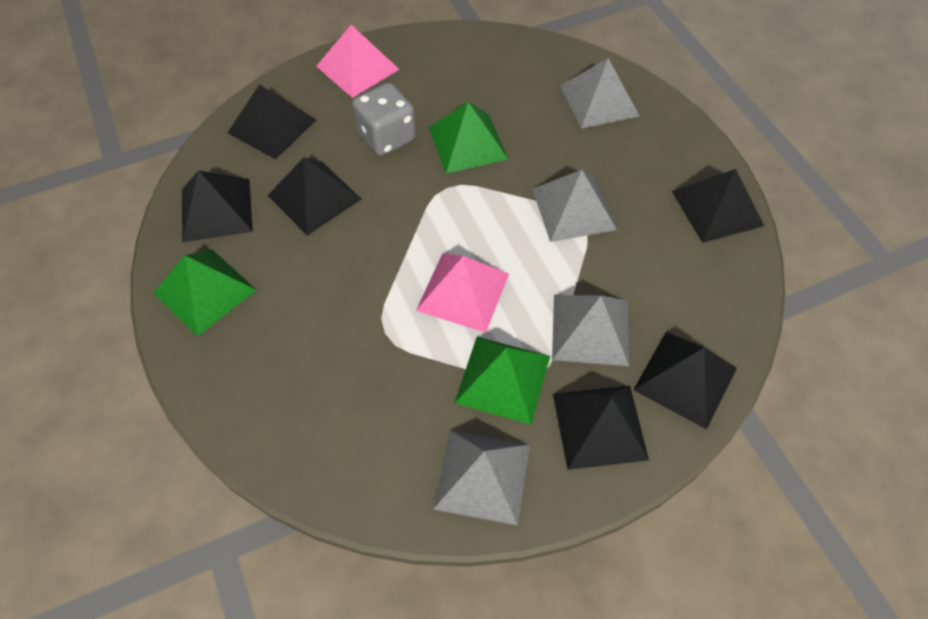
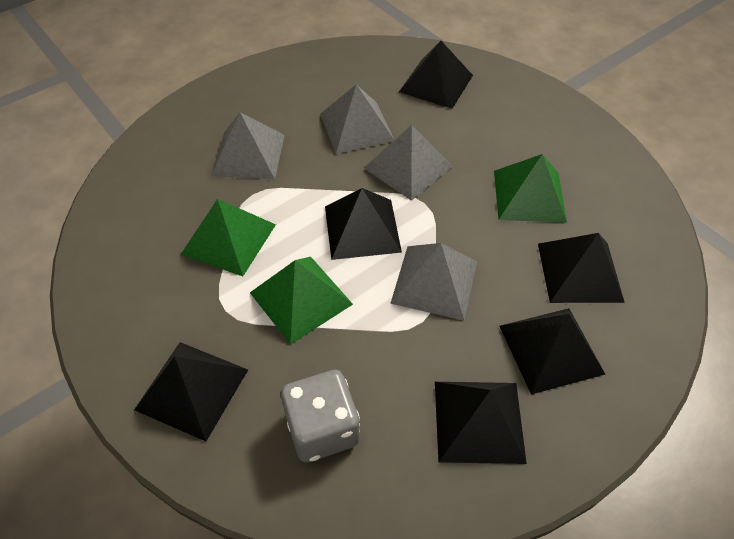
pink pyramid: [316,25,400,98] [416,254,509,333] = 2 -> none = 0

